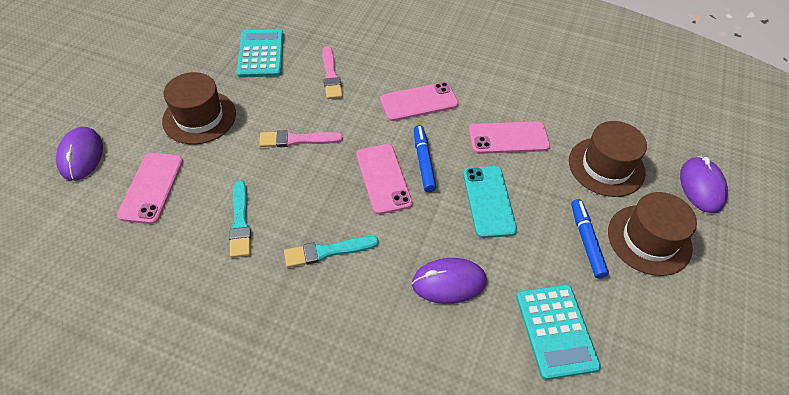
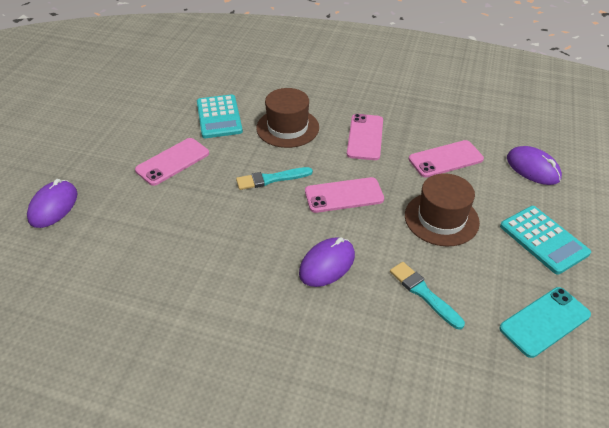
blue marker: [414,125,437,192] [571,199,609,279] = 2 -> none = 0
brown hat: [162,72,236,144] [569,121,647,197] [608,192,697,276] = 3 -> [256,88,319,148] [405,173,480,247] = 2
pink brush: [259,130,343,147] [323,46,343,99] = 2 -> none = 0

